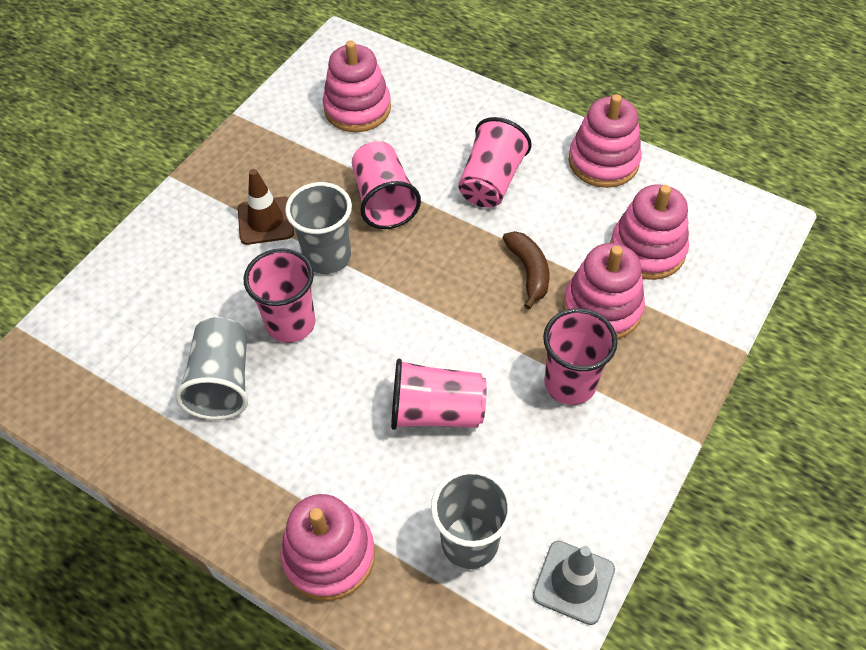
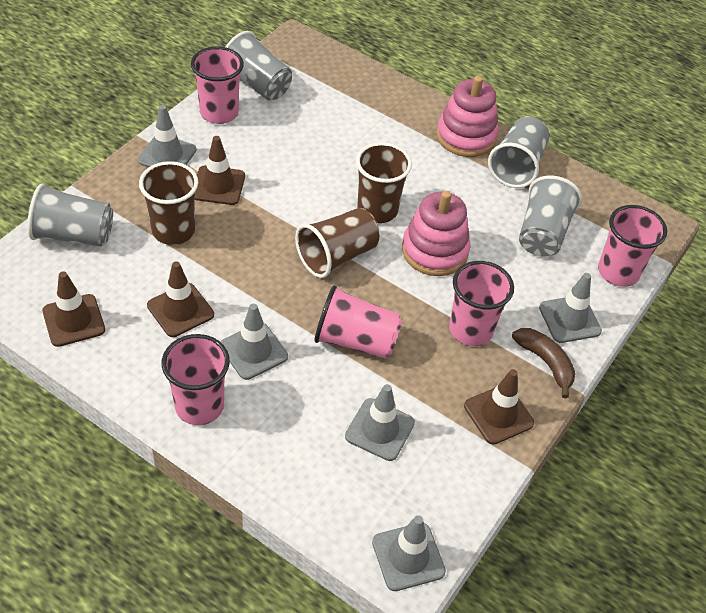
brown cup: none = 0 -> [139,161,198,245] [295,208,380,278] [356,142,412,223] = 3
brown traffic cone: [238,169,294,245] = 1 -> [42,271,105,347] [147,261,214,337] [195,136,245,205] [464,369,534,444] = 4
grey cup: [175,317,248,420] [285,182,352,274] [431,469,513,569] = 3 -> [27,184,113,247] [225,31,292,101] [488,116,549,188] [519,175,582,257] = 4
grey traffic cone: [533,541,615,625] = 1 -> [138,105,196,168] [221,303,288,380] [345,384,415,461] [372,515,446,591] [539,273,602,343] = 5
pink stacking toy: [280,494,375,601] [323,40,391,132] [563,243,645,339] [569,94,642,188] [610,184,689,280] = 5 -> [402,191,470,276] [436,76,498,157] = 2

